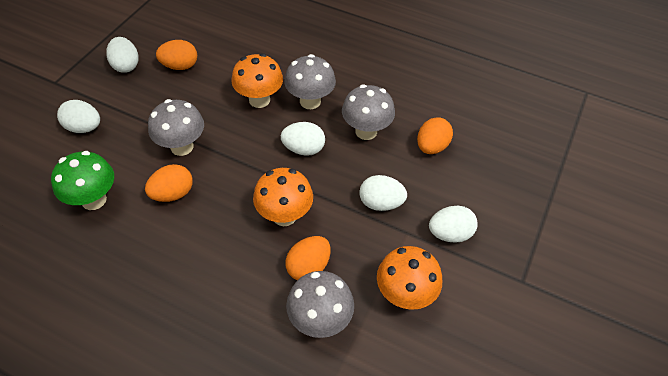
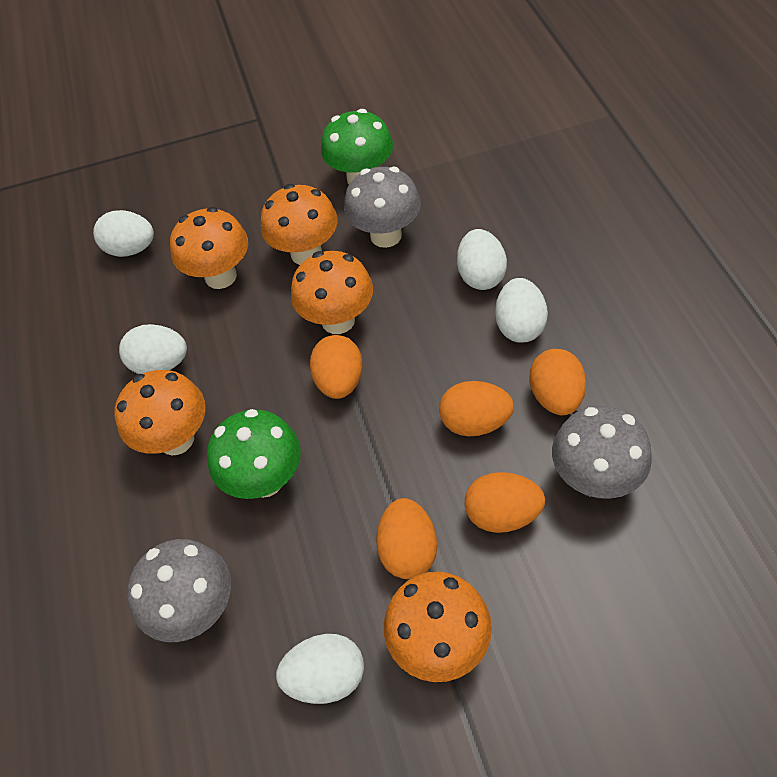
green mushroom: [51,151,114,210] = 1 -> [207,409,300,499] [321,109,393,184] = 2
grey mushroom: [148,99,204,156] [284,54,336,109] [286,271,354,338] [342,84,395,140] = 4 -> [127,539,231,642] [344,167,421,248] [552,406,652,499] = 3
orange egg: [145,164,193,202] [156,40,197,70] [285,236,331,280] [417,117,453,154] = 4 -> [310,335,363,399] [376,498,437,579] [439,381,514,436] [465,472,545,533] [529,349,586,415] = 5
orange mushroom: [232,53,283,108] [253,168,313,226] [377,246,442,310] = 3 -> [115,370,206,456] [170,207,248,289] [261,184,338,265] [291,251,373,334] [384,572,492,682] = 5

